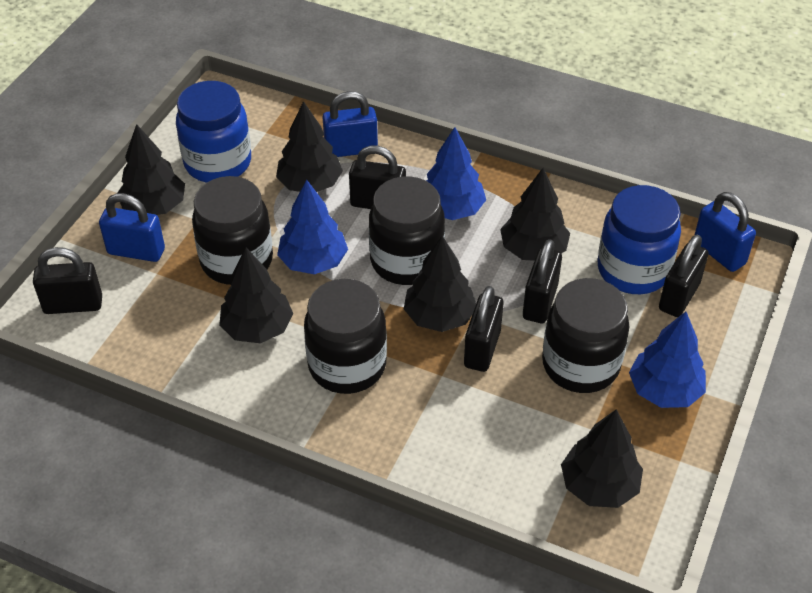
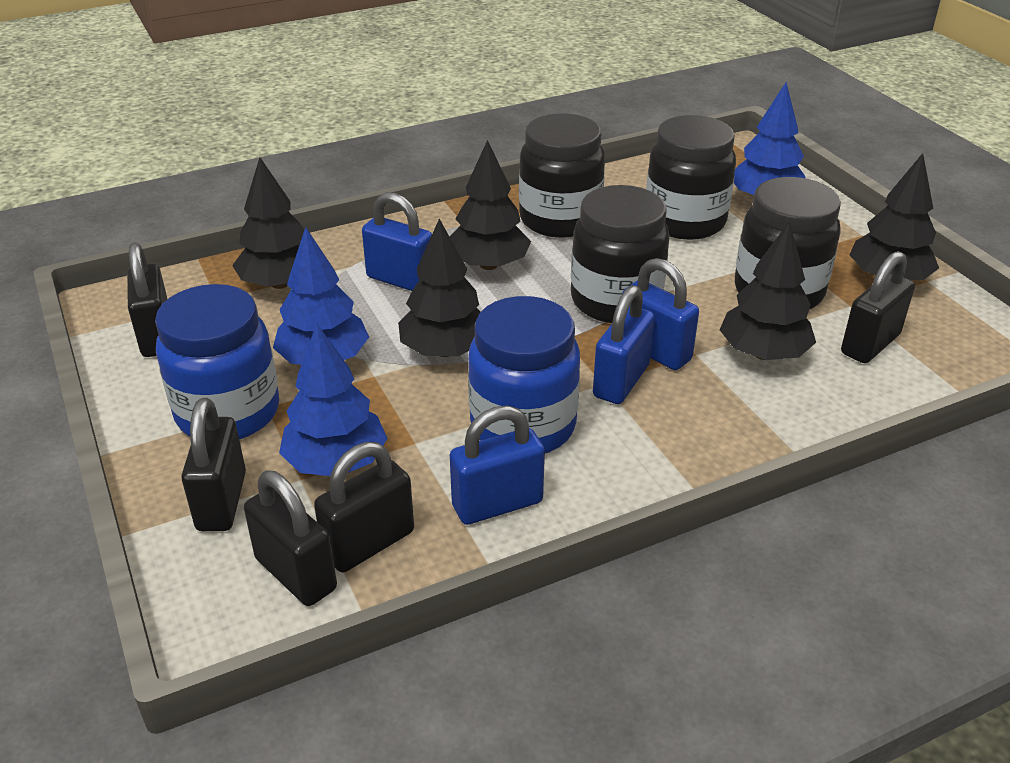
black tree: [117,124,185,215] [219,248,293,343] [276,101,343,192] [404,236,476,332] [500,168,570,261] [561,409,643,508] = 6 -> [232,157,305,289] [398,219,480,357] [449,140,531,270] [720,221,816,360] [850,153,939,280] = 5
blue padlock: [99,193,165,262] [322,91,378,157] [695,192,756,272] = 3 -> [362,192,432,291] [450,406,545,525] [593,285,655,404] [622,258,699,370] = 4

